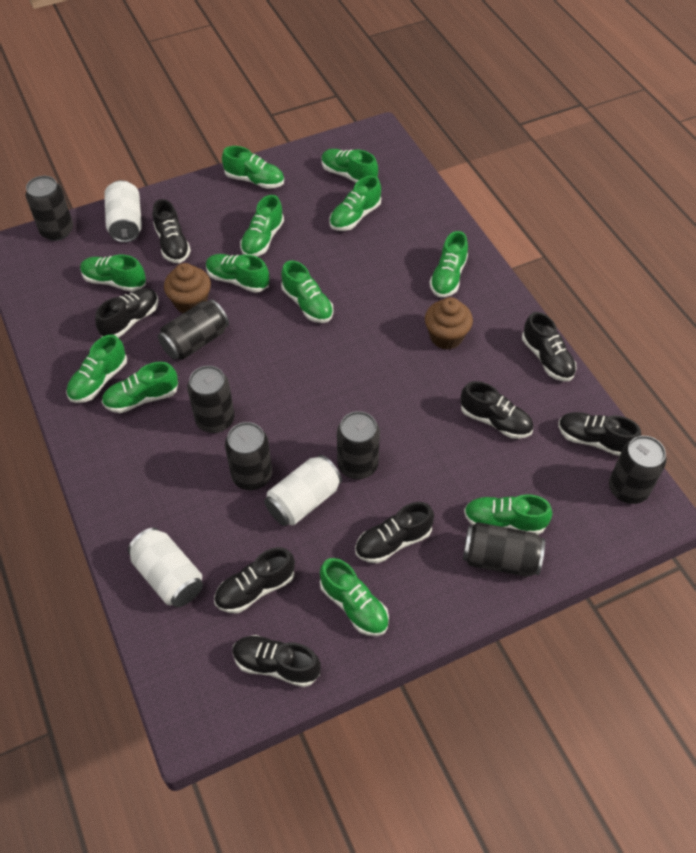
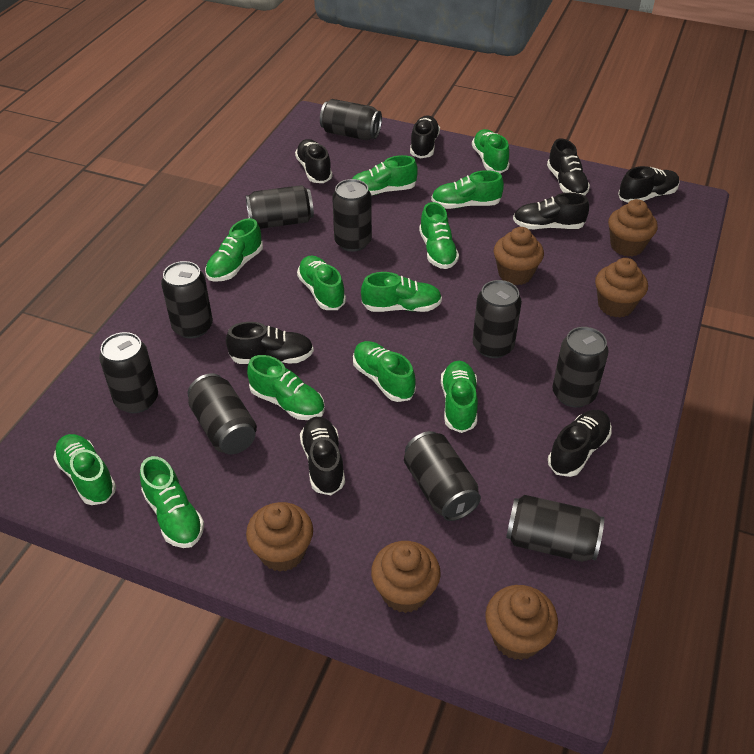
black can: [26,176,73,241] [158,299,229,360] [187,366,235,433] [225,422,272,490] [337,411,380,479] [463,522,545,577] [609,436,666,504] = 7 -> [99,332,158,413] [161,261,213,339] [187,373,257,454] [246,185,314,229] [320,99,382,140] [332,179,372,252] [404,431,481,521] [473,280,522,358] [506,495,604,562] [552,327,609,408] = 10
brown cupcake: [164,263,211,313] [425,297,473,350] = 2 -> [246,502,313,572] [371,541,441,613] [485,585,558,660] [494,227,544,285] [595,258,648,318] [608,199,658,257] = 6
white can: [104,180,142,243] [128,528,203,607] [264,455,342,526] = 3 -> none = 0

